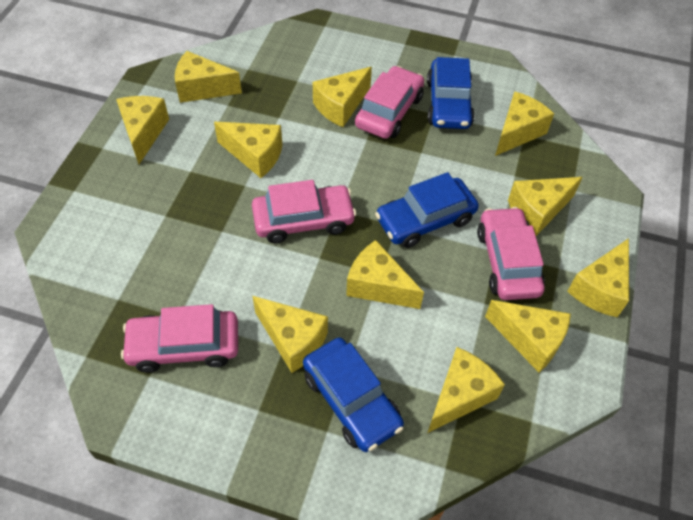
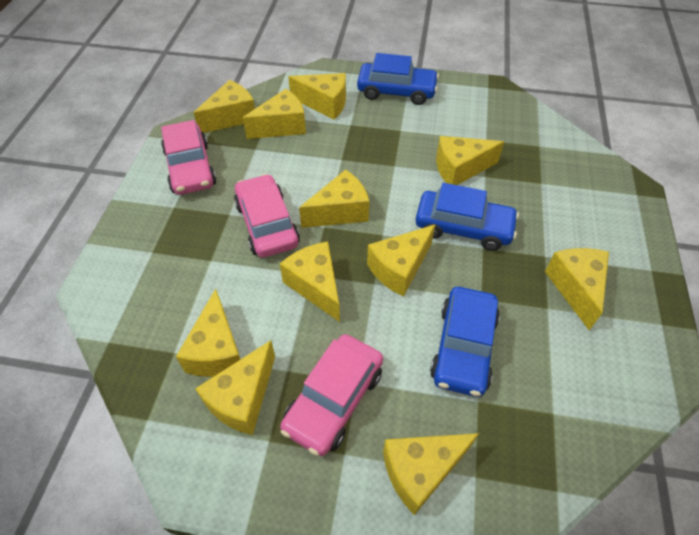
pink car: [121,304,238,373] [252,180,356,243] [355,66,424,139] [477,207,545,300] = 4 -> [161,120,217,195] [234,174,300,258] [280,334,383,456] = 3

